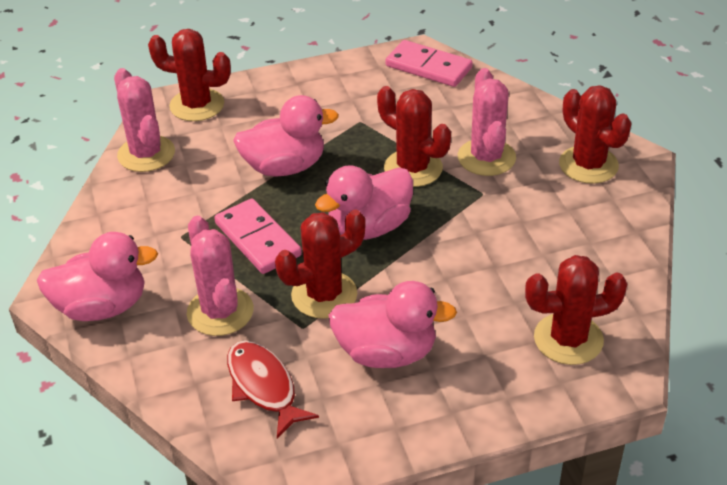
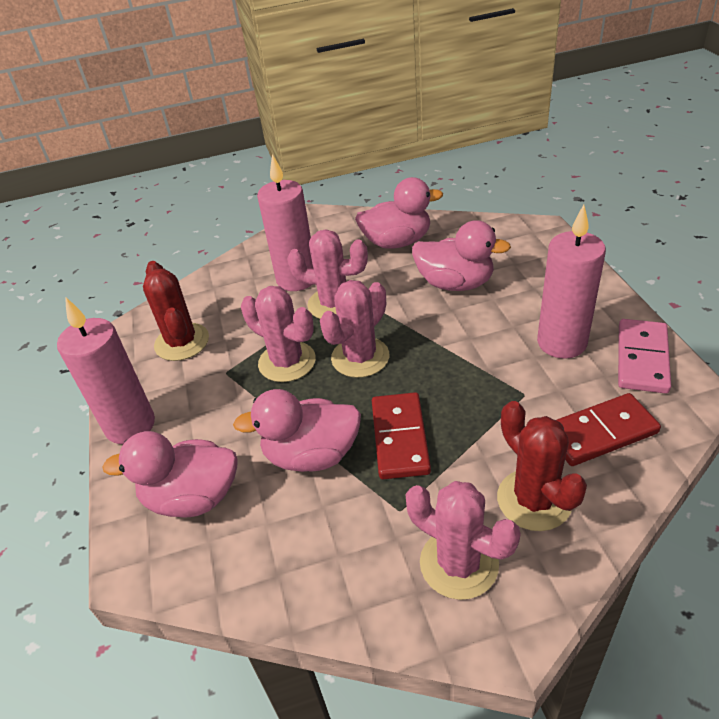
pink cactus: [114,68,175,172] [187,216,254,336] [458,68,516,176] = 3 -> [241,286,316,382] [287,229,368,319] [320,280,389,378] [406,481,521,600] = 4
pink candle: none = 0 -> [57,297,155,444] [257,154,313,291] [537,205,606,359] = 3
pink domino: [214,199,302,274] [386,40,473,87] = 2 -> [618,319,671,394] = 1
red cactus: [148,29,231,121] [275,210,366,319] [377,86,451,187] [525,255,627,365] [559,85,632,184] = 5 -> [143,261,209,361] [497,401,587,531] = 2
red domino: none = 0 -> [372,392,431,479] [557,393,661,466] = 2
red fish: [227,340,319,439] = 1 -> none = 0

